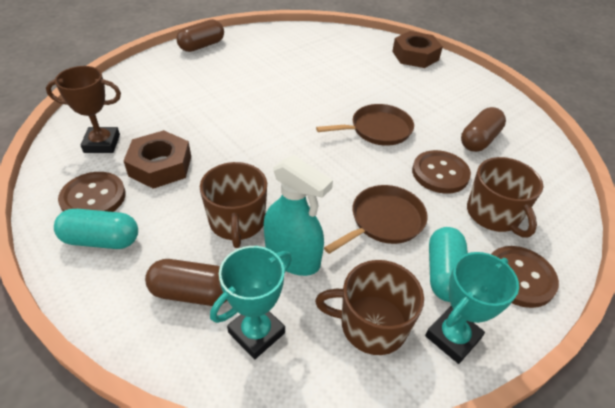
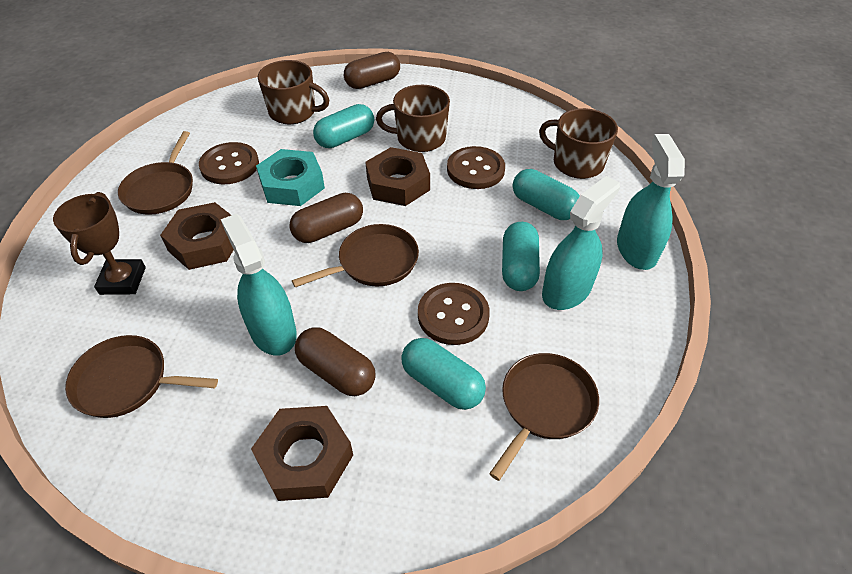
brown nut: [124,130,191,189] [392,31,443,68] = 2 -> [160,202,234,270] [251,406,353,501] [365,147,430,206] = 3
brown pan: [316,104,414,146] [324,185,428,254] = 2 -> [65,335,218,418] [118,131,193,215] [292,224,419,287] [489,353,599,481] = 4
turquoise capsule: [54,209,138,249] [429,227,468,302] = 2 -> [313,104,374,148] [401,338,486,410] [502,222,540,291] [513,169,580,220] = 4
turquoise nut: none = 0 -> [256,149,325,206] = 1
turquoise spray bottle: [264,155,333,276] = 1 -> [221,214,297,356] [542,176,620,310] [617,134,685,270] = 3
turquoise trophy: [210,246,292,359] [425,252,519,364] = 2 -> none = 0

